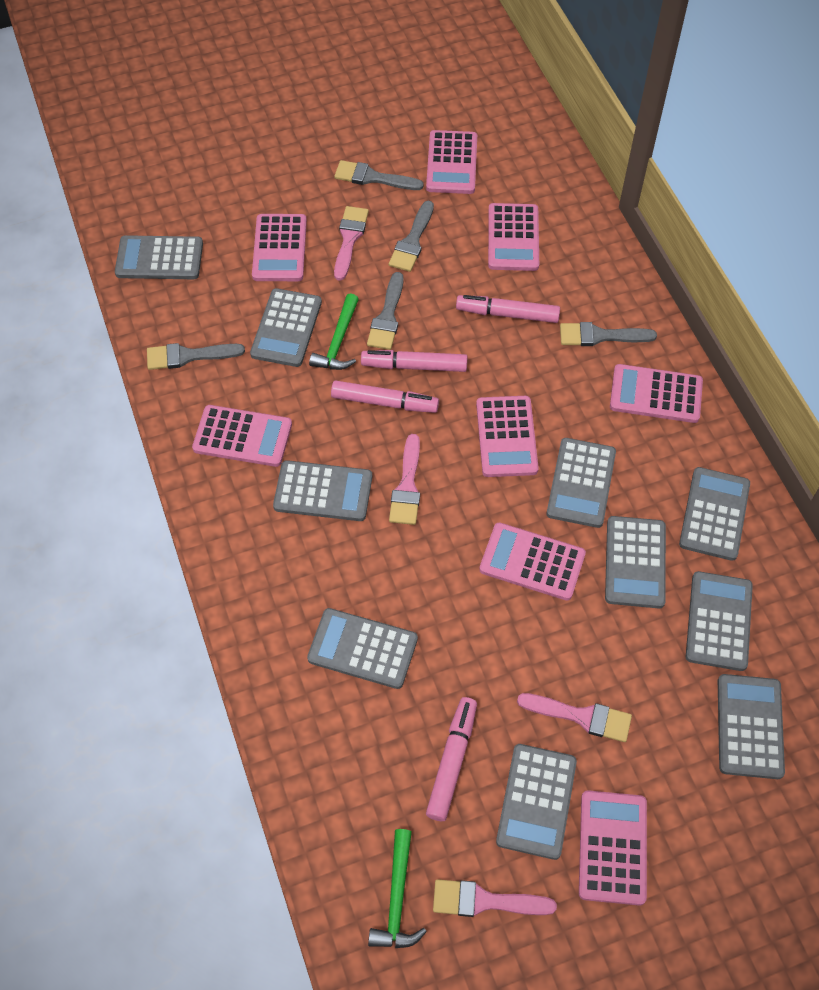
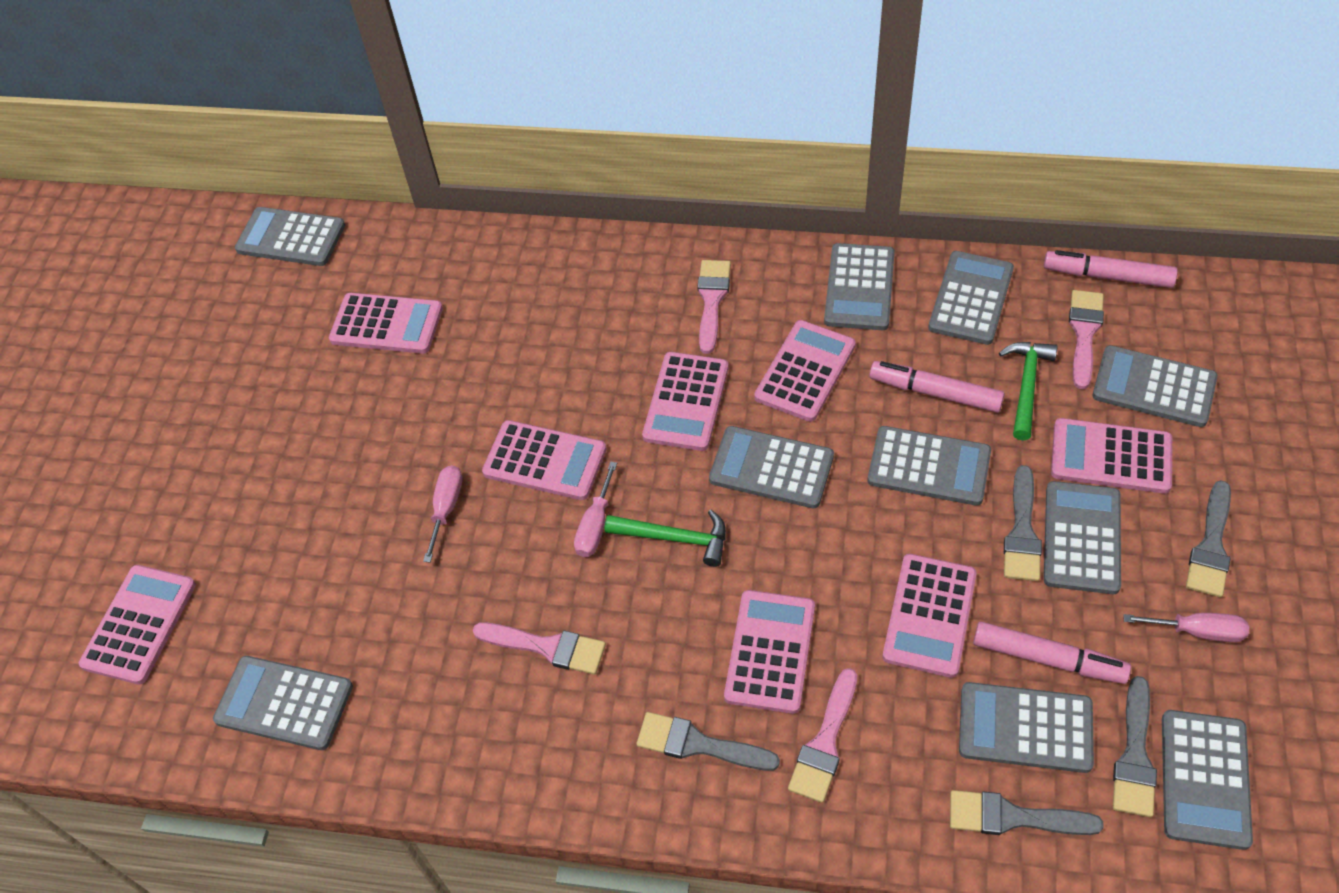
pink marker: [331,380,439,413] [361,350,467,372] [426,697,477,821] [456,295,560,323] = 4 -> [869,361,1005,413] [973,621,1131,684] [1044,250,1178,288] = 3
pink screwdriver: none = 0 -> [423,465,462,563] [574,461,617,557] [1123,613,1249,642] = 3

